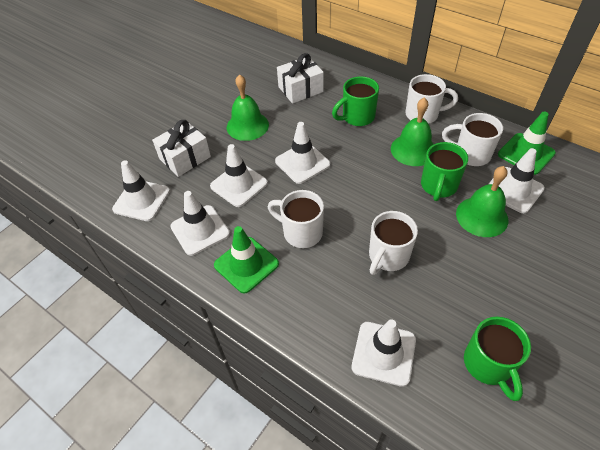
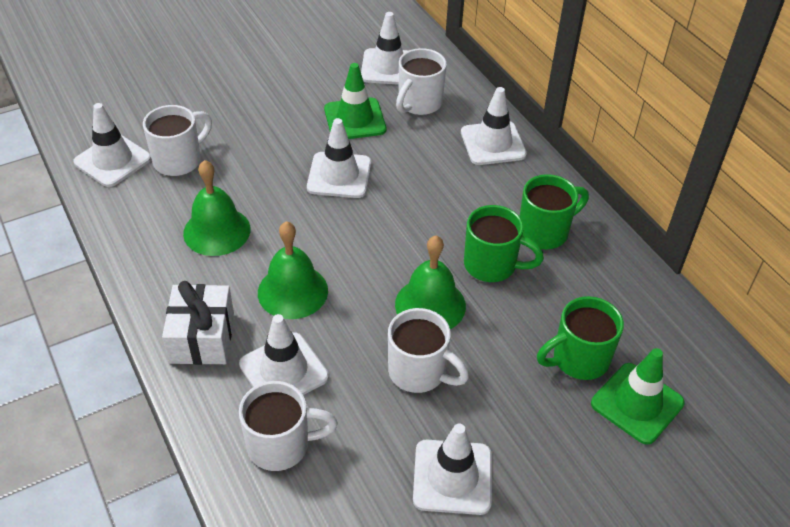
white gift: [152,120,211,177] [277,53,324,104] = 2 -> [162,281,234,365] = 1

